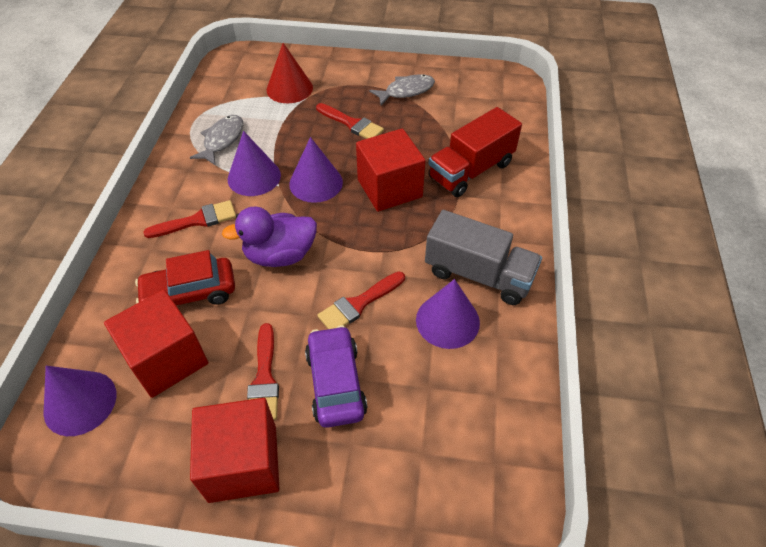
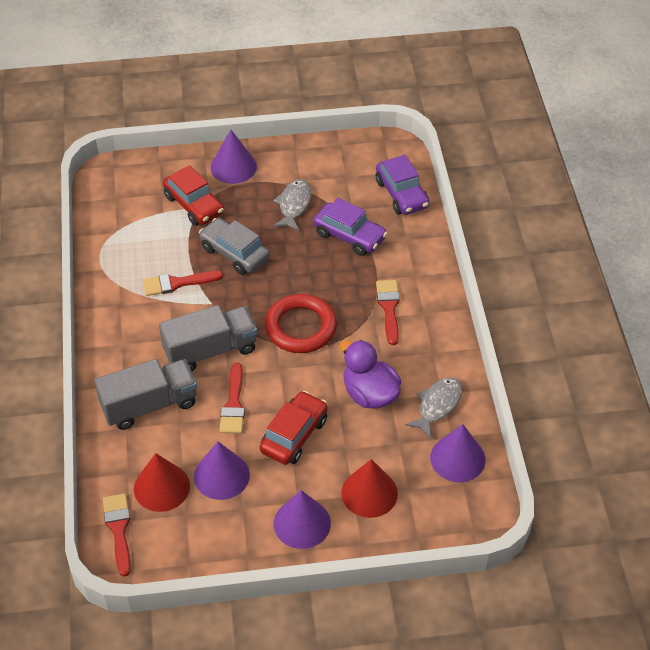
grey car: none = 0 -> [199,218,269,275] = 1
grey truck: [425,210,542,305] = 1 -> [94,359,197,430] [159,305,257,372] = 2
purple car: [305,325,367,428] = 1 -> [313,198,388,256] [376,155,429,215] = 2
red car: [135,250,235,306] = 1 -> [163,165,224,226] [260,391,327,465] = 2
red cone: [267,43,313,103] = 1 -> [134,453,190,512] [341,459,398,518] = 2
red cube: [104,289,209,398] [190,398,279,503] [356,128,426,212] = 3 -> none = 0
red ring: none = 0 -> [265,294,337,353] = 1
red truck: [429,107,522,197] = 1 -> none = 0

